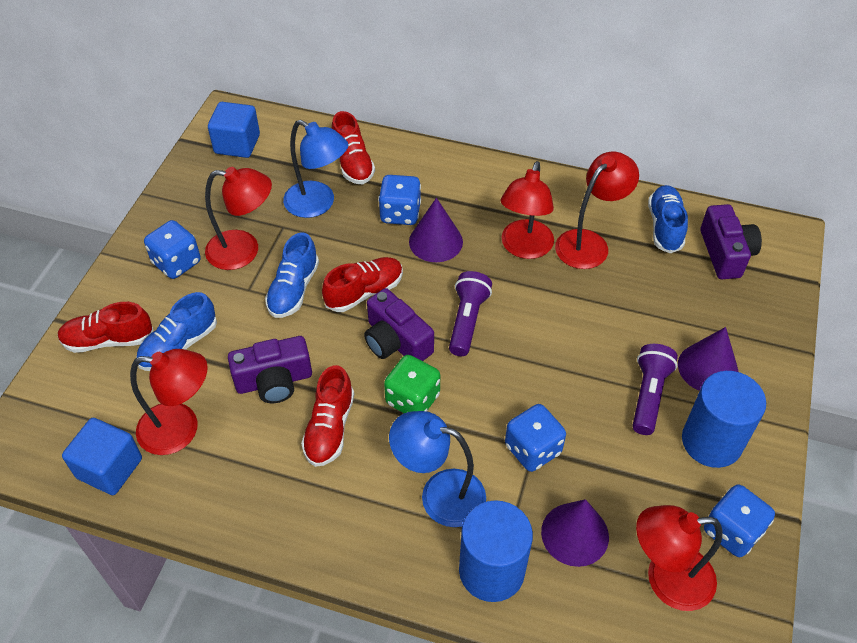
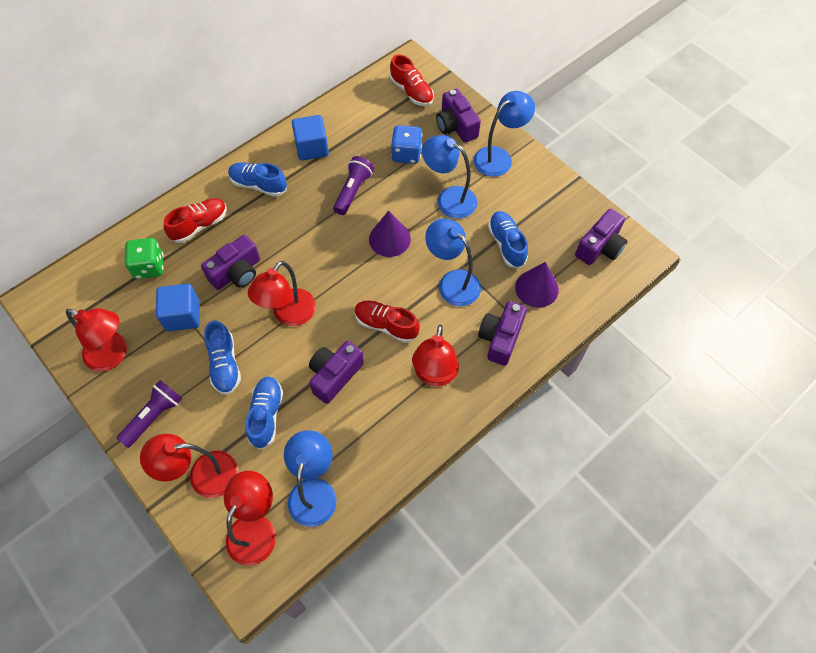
blue cylinder: [459,500,533,602] [682,371,766,468] = 2 -> none = 0
blue dice: [144,220,201,279] [378,175,421,225] [505,404,566,472] [704,484,775,557] = 4 -> [391,125,422,164] = 1
blue lamp: [283,120,348,218] [389,411,486,527] = 2 -> [284,430,336,527] [422,135,477,219] [425,219,481,306] [473,91,535,177] = 4
blue shoe: [136,292,217,371] [265,233,319,318] [648,185,688,253] = 3 -> [204,321,241,395] [228,162,287,197] [245,376,283,450] [488,211,528,268] = 4
purple camera: [228,336,312,403] [364,288,434,361] [700,204,762,279] = 3 -> [201,235,260,290] [309,341,364,404] [436,89,481,143] [478,301,527,366] [575,209,627,265] = 5
purple cone: [409,198,463,262] [541,499,609,567] [678,327,738,391] = 3 -> [369,210,411,257] [515,262,559,308] = 2
red shoe: [58,302,154,353] [301,365,354,467] [322,257,403,312] [332,111,375,184] = 4 -> [164,198,227,243] [355,300,420,343] [390,54,434,106] = 3

